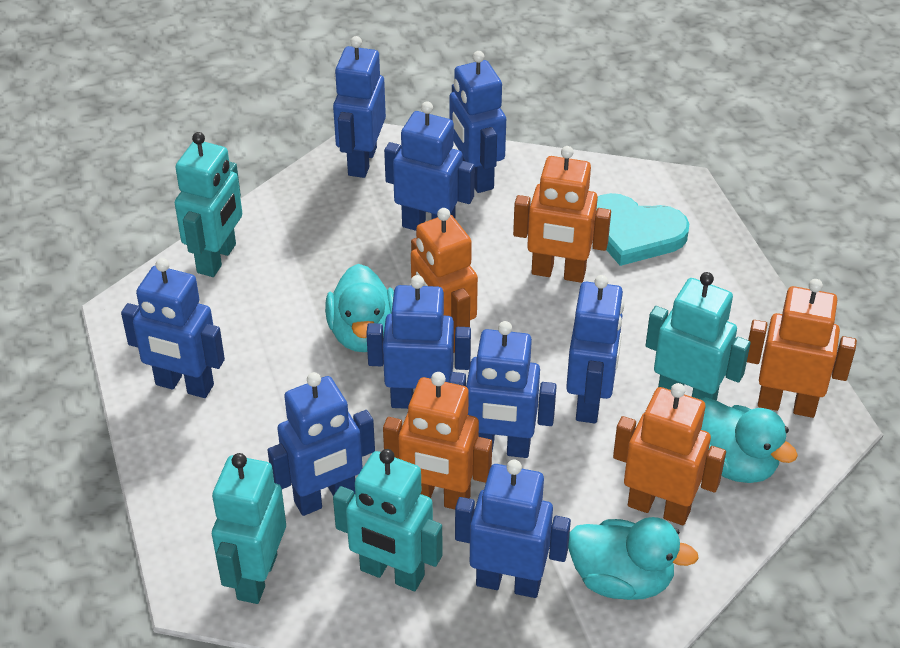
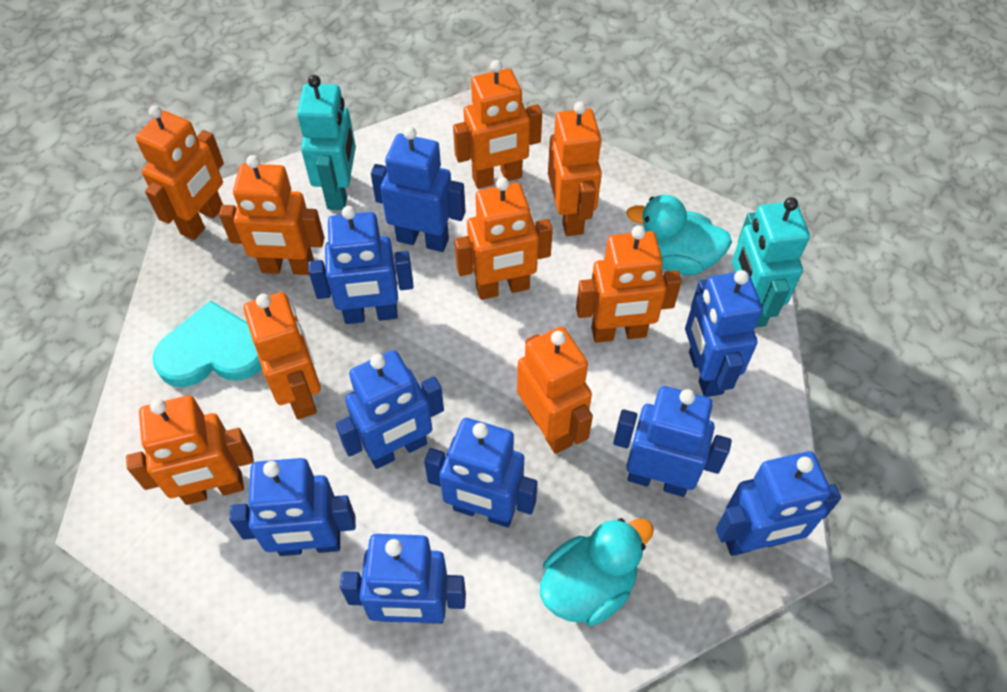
orange robot: [383,372,492,510] [411,208,478,353] [513,146,611,283] [613,383,726,525] [747,279,857,418] = 5 -> [126,396,254,505] [136,105,224,240] [219,155,324,275] [243,292,321,419] [453,60,542,189] [454,177,553,300] [517,327,593,454] [548,101,602,236] [576,226,682,343] = 9
turquoise duck: [325,264,394,352] [568,517,699,600] [700,397,798,483] = 3 -> [540,518,654,626] [626,195,732,275] = 2
turquoise robot: [175,132,242,277] [212,453,286,604] [333,449,442,591] [645,272,751,401] = 4 -> [297,75,356,210] [732,197,810,328] = 2

